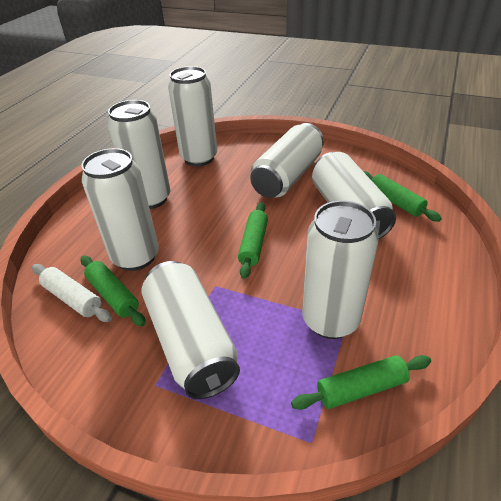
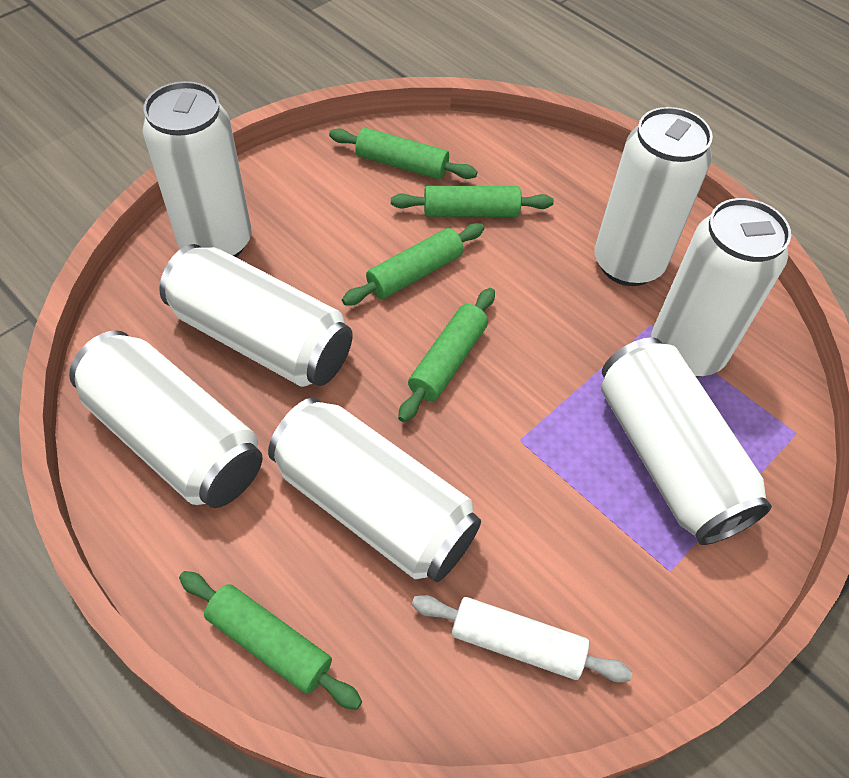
green rolling pin: [81,255,146,326] [238,202,268,279] [291,355,431,410] [363,171,442,222] = 4 -> [179,571,362,710] [329,128,477,179] [342,223,484,306] [391,186,554,217] [398,288,495,422] = 5

